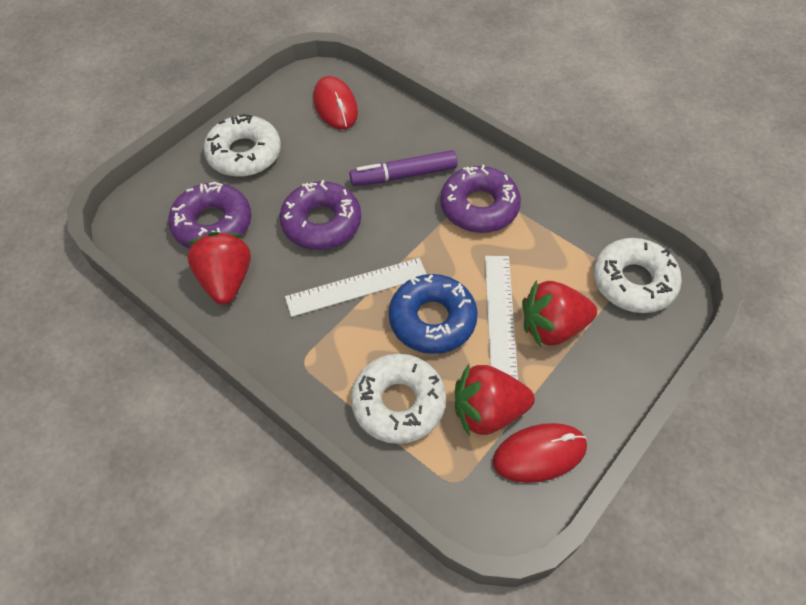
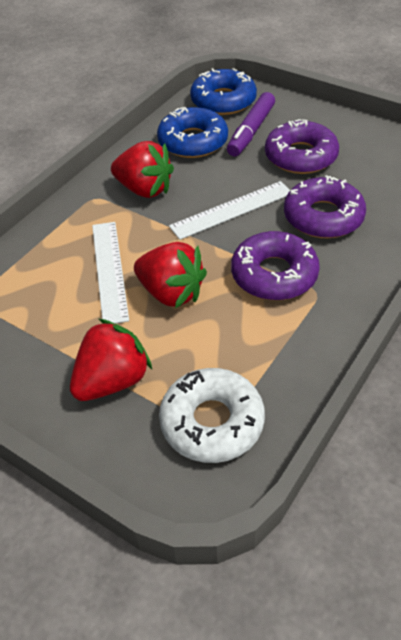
blue donut: [389,274,478,354] = 1 -> [157,107,228,158] [190,68,257,115] = 2
red mouse: [313,76,358,130] [493,423,587,483] = 2 -> none = 0
white donut: [204,114,281,177] [351,354,446,444] [593,238,682,313] = 3 -> [159,368,265,463] = 1

